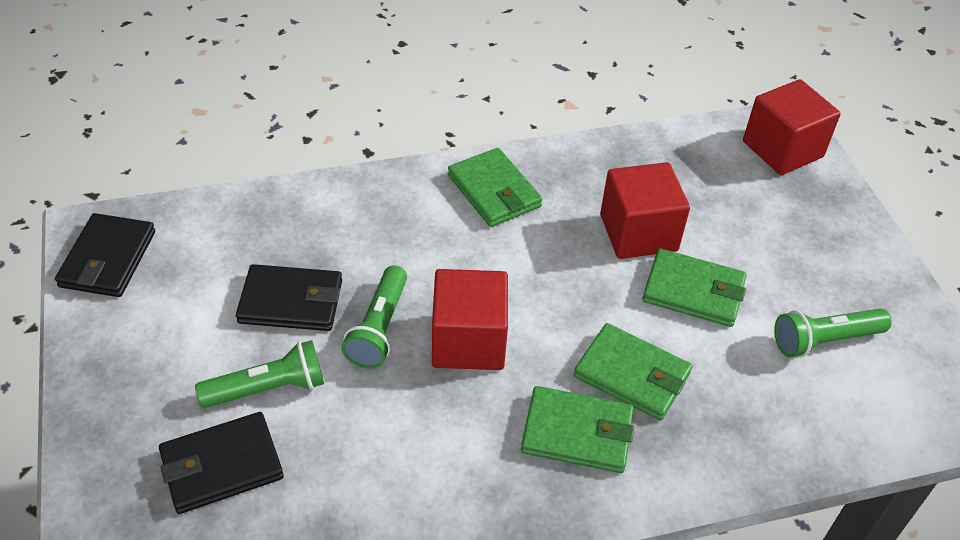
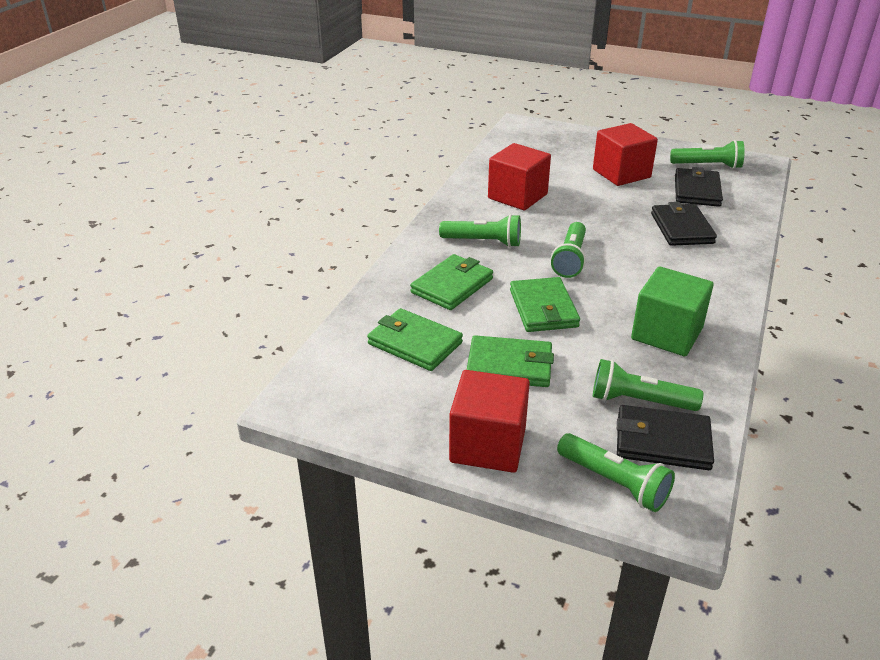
green cube: none = 0 -> [631,266,714,356] = 1
green flashlight: [195,340,324,408] [341,265,407,369] [774,308,892,358] = 3 -> [439,214,521,247] [551,222,586,278] [557,433,675,512] [593,359,703,411] [670,140,745,169] = 5

